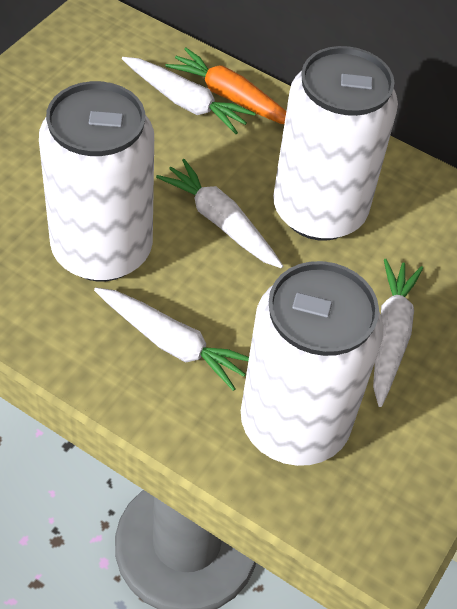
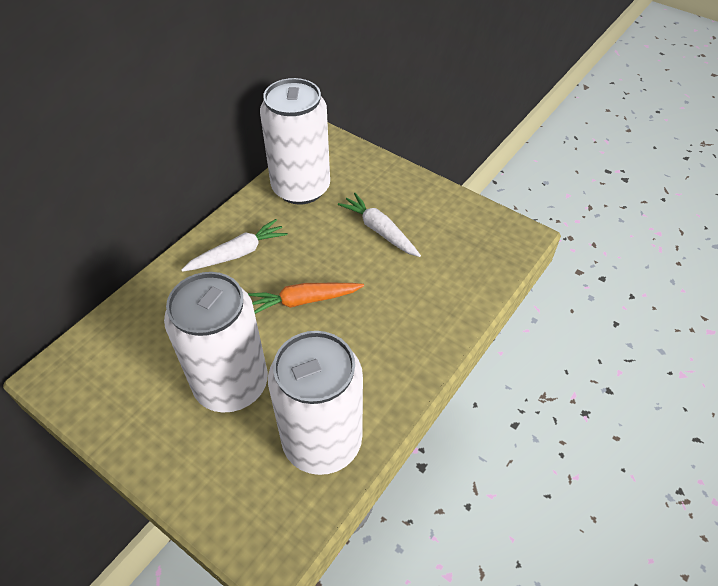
white carrot: [94,288,249,391] [122,57,256,134] [156,159,283,268] [373,259,423,407] = 4 -> [181,219,288,272] [338,193,421,257] = 2

